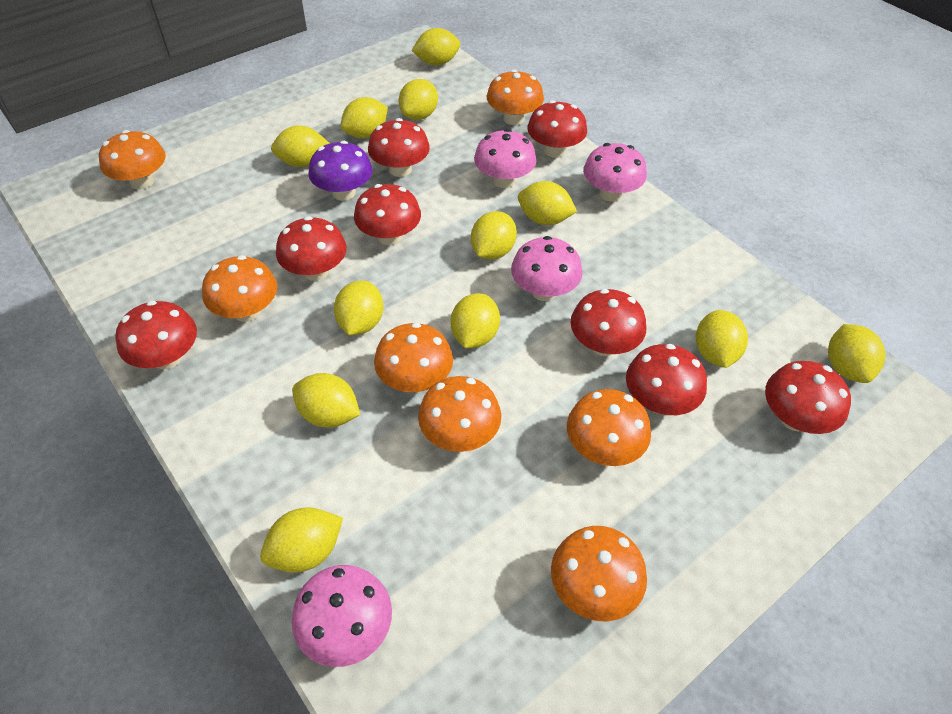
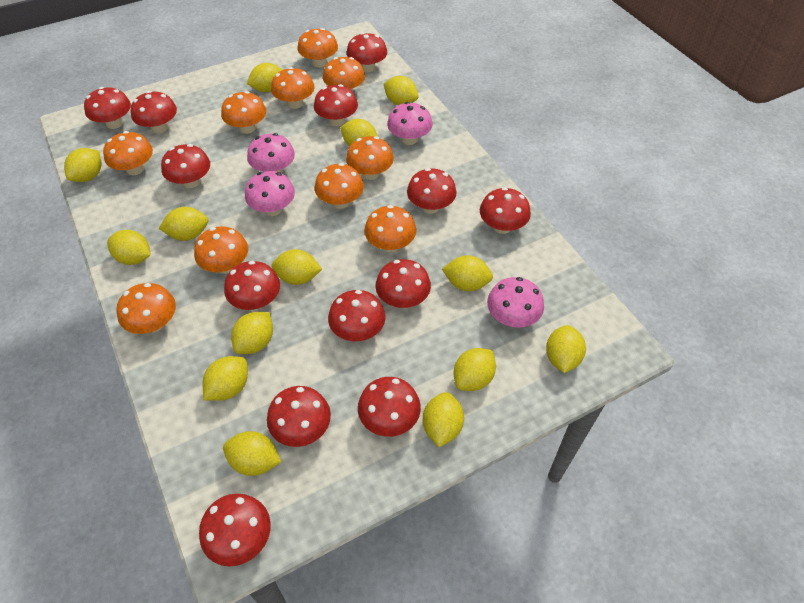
orange mushroom: [99,130,166,190] [202,255,277,322] [374,322,453,392] [418,376,501,452] [487,69,544,125] [551,526,647,621] [567,389,651,466] = 7 -> [103,131,153,175] [116,283,176,334] [194,226,248,274] [221,91,266,134] [271,67,315,109] [297,28,338,68] [315,163,364,209] [323,57,365,92] [346,136,394,180] [364,205,416,252] = 10
purple mushroom: [308,141,372,201] = 1 -> none = 0
red mushroom: [115,301,197,369] [276,216,347,281] [354,184,421,245] [368,118,430,177] [527,100,587,158] [570,289,646,356] [626,344,707,415] [765,361,851,434] = 8 -> [84,87,131,129] [131,91,177,133] [161,144,210,188] [199,494,271,566] [224,261,280,310] [267,386,331,447] [314,84,358,126] [328,290,386,341] [346,32,387,72] [358,377,421,437] [376,259,431,308] [407,168,457,214] [480,187,531,234] = 13
yellow lemon: [260,508,343,573] [271,125,330,167] [292,373,360,428] [334,281,384,335] [341,97,388,138] [398,79,438,120] [411,28,460,66] [451,293,500,348] [471,211,517,260] [518,181,577,225] [696,310,748,368] [828,324,885,383] = 12 -> [64,148,102,182] [107,230,150,265] [159,207,208,241] [203,356,248,401] [223,431,281,476] [231,312,273,354] [247,63,283,92] [271,249,322,285] [340,119,377,146] [384,76,418,105] [423,392,464,447] [442,255,493,291] [454,348,496,391] [546,325,586,373] = 14

